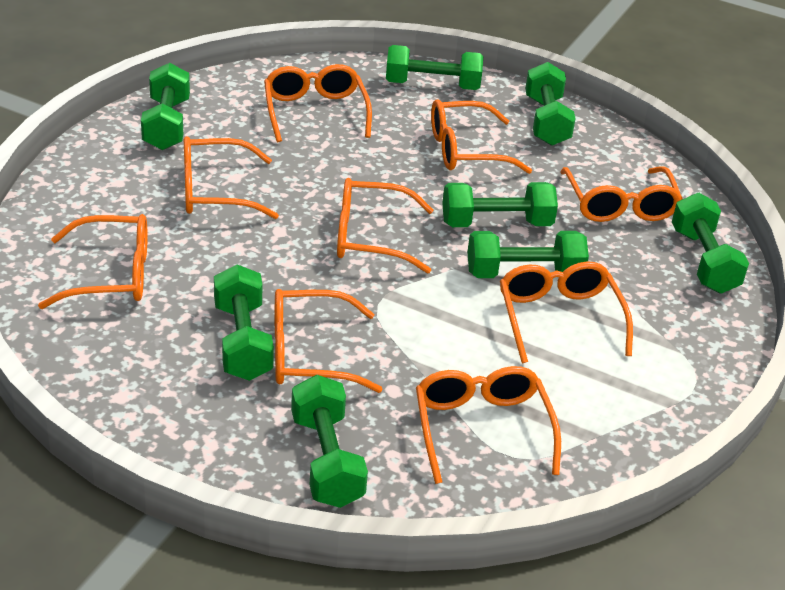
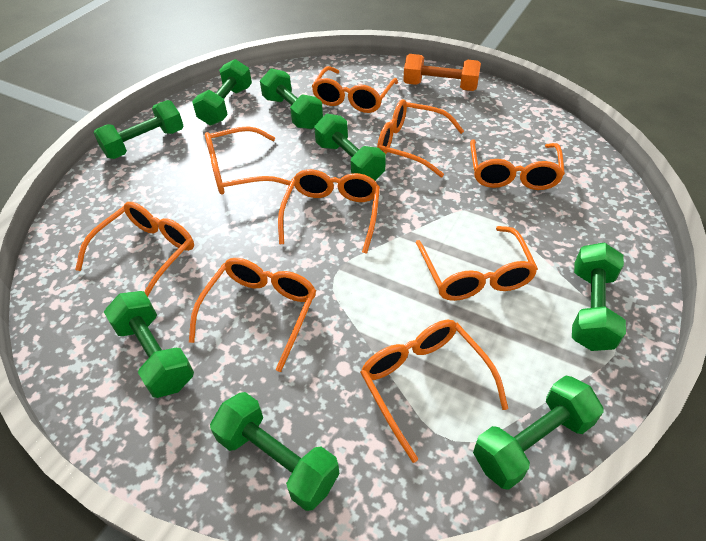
orange dumbbell: none = 0 -> [403,54,481,91] = 1

